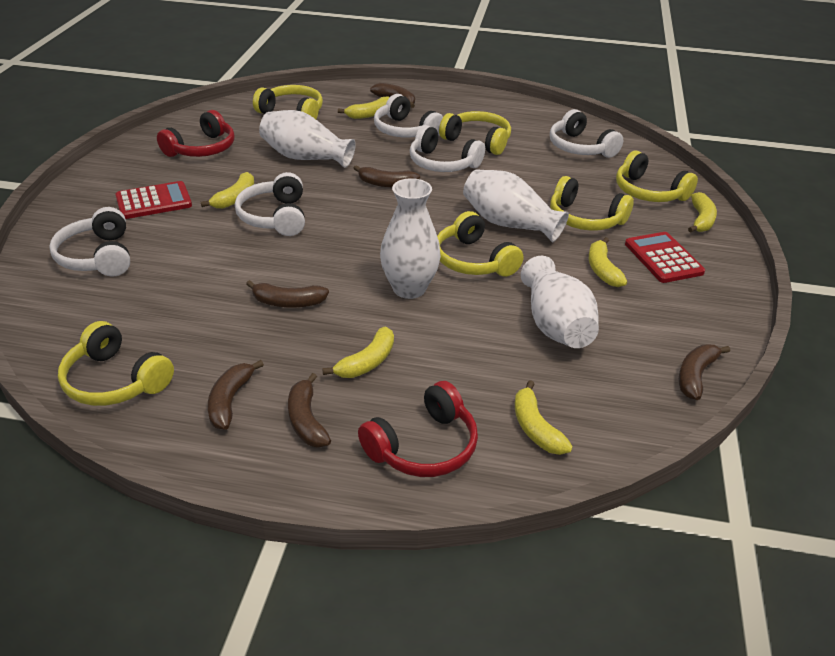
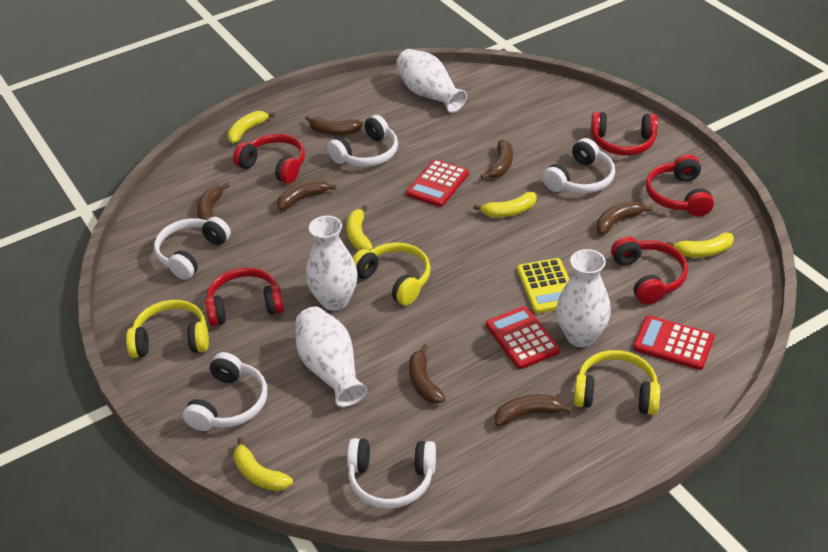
brown banana: [208,360,264,430] [246,280,329,308] [288,373,331,447] [354,165,420,188] [370,83,415,108] [679,345,730,400] = 6 -> [197,183,230,220] [277,180,337,210] [305,116,363,135] [409,344,445,404] [481,140,513,180] [495,394,572,426] [596,201,653,235] = 7
red calculator: [116,181,192,219] [625,232,705,283] = 2 -> [406,159,469,207] [486,306,560,369] [633,315,714,370] = 3
red headphones: [157,110,235,157] [358,381,478,477] = 2 -> [205,267,284,326] [233,134,305,184] [591,112,658,155] [611,236,688,305] [646,154,714,216] = 5
yellow banana: [201,172,254,209] [322,327,394,378] [338,96,390,119] [515,380,573,455] [589,237,627,287] [688,192,717,233] = 6 -> [227,111,275,143] [233,437,293,491] [346,205,373,251] [473,192,537,217] [666,233,734,257] = 5
yellow calculator: none = 0 -> [517,258,569,313] = 1
yellow headphones: [58,321,174,406] [253,85,323,119] [437,211,524,277] [439,111,511,155] [550,176,634,231] [616,151,698,202] = 6 -> [126,300,209,358] [353,242,431,305] [574,350,660,415] = 3

